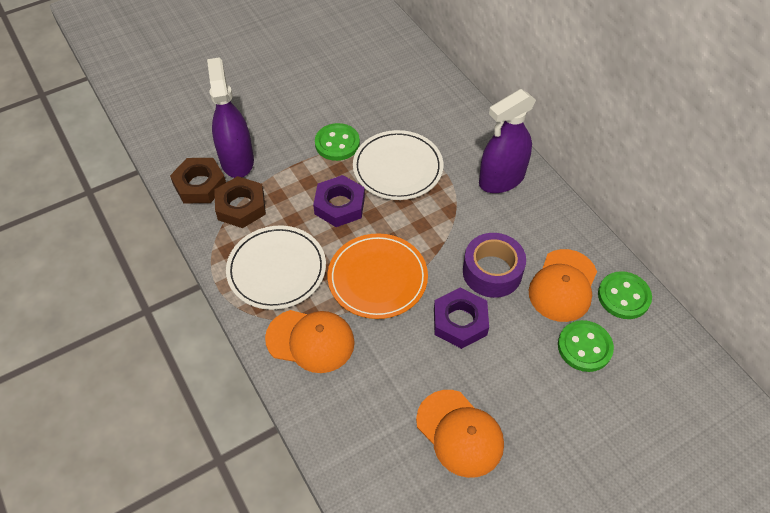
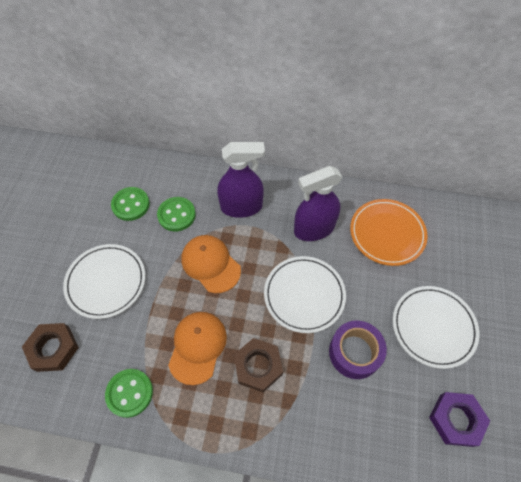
orange cap: [265,310,355,373] [416,390,504,478] [529,249,597,322] = 3 -> [168,312,227,385] [181,235,241,293] = 2
purple nut: [313,175,365,227] [434,288,489,349] = 2 -> [429,392,490,447] = 1
white plate: [226,226,326,310] [353,130,443,200] = 2 -> [63,244,145,319] [264,256,346,333] [393,286,479,369] = 3

